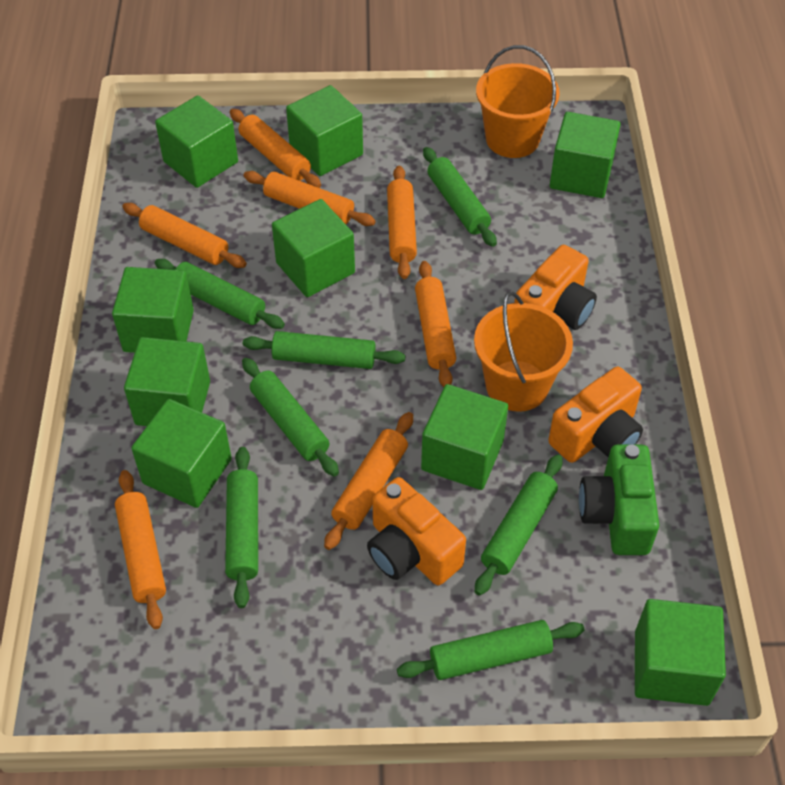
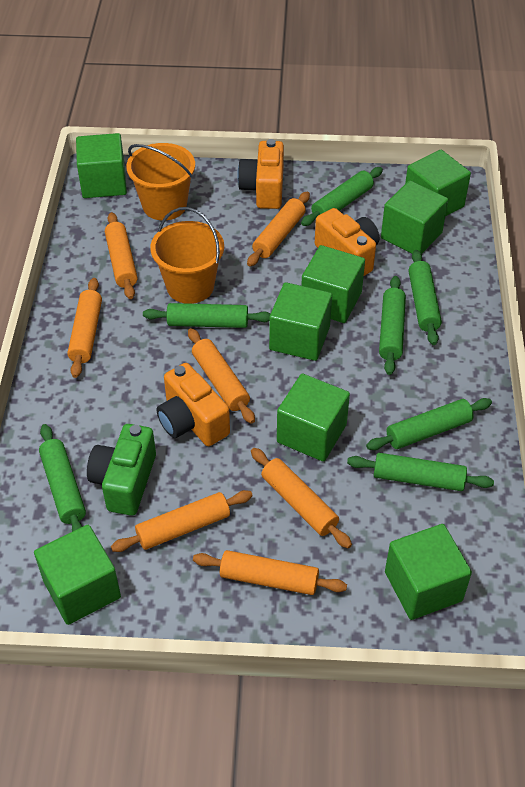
green cube: [112,267,194,353] [124,337,210,426] [131,399,232,508] [155,95,238,188] [272,199,355,297] [286,85,363,176] [421,384,508,490] [550,112,621,198] [635,599,726,706] = 9 -> [34,525,121,625] [76,133,127,198] [269,282,332,361] [277,373,350,462] [301,245,365,323] [381,181,448,254] [385,524,472,620] [405,150,471,216] = 8

